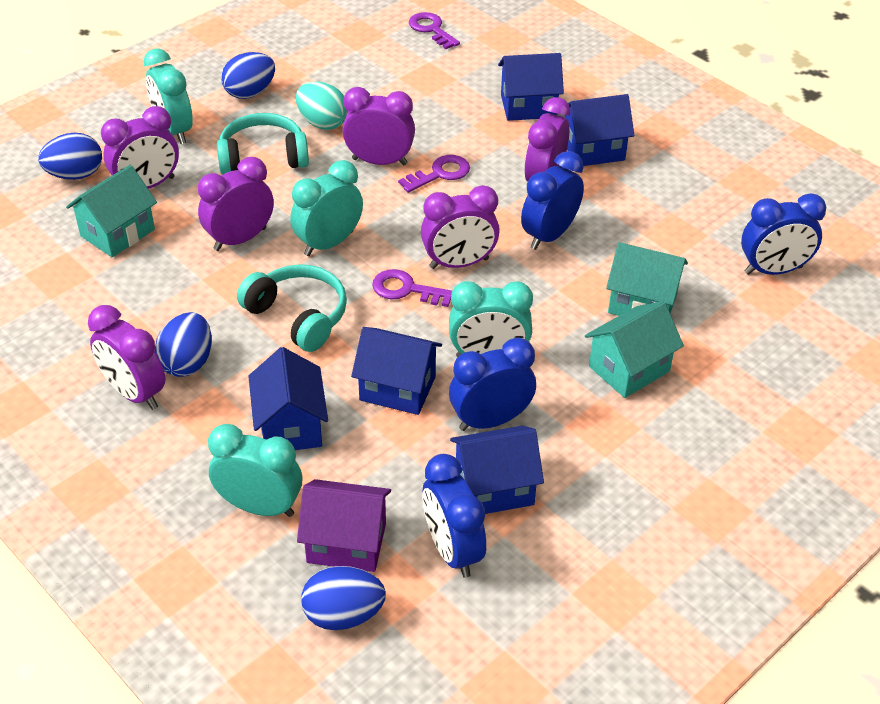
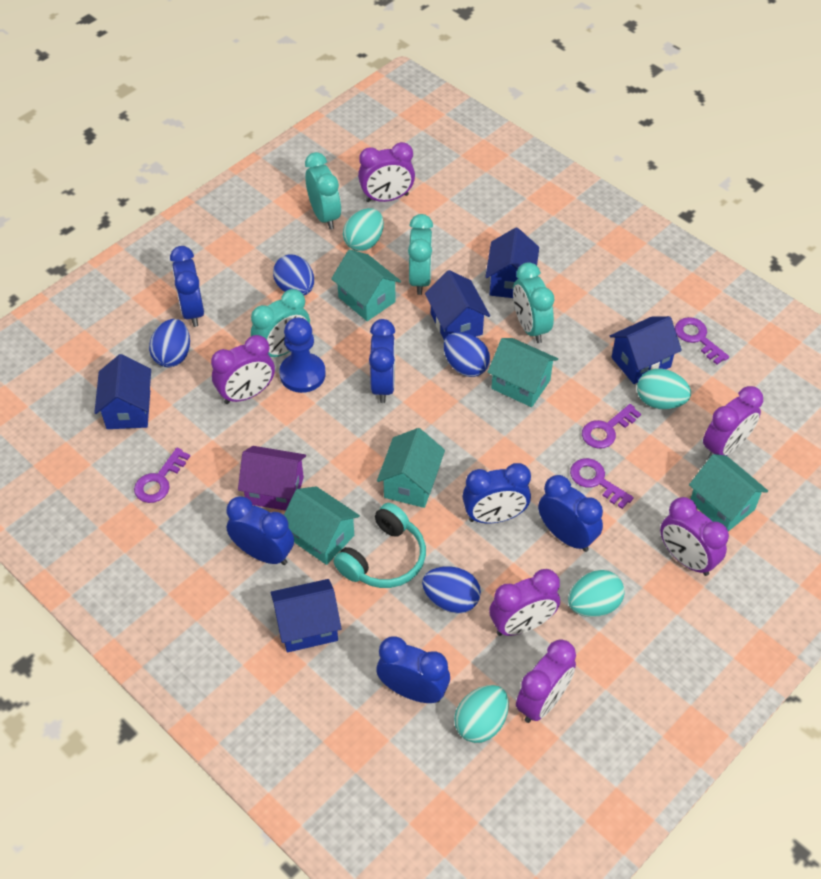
blue clock: [422,454,486,578] [449,338,536,431] [521,151,584,250] [741,193,826,275] = 4 -> [170,246,204,327] [227,496,294,565] [369,319,395,403] [376,636,450,703] [463,463,531,523] [538,475,603,552] = 6
blue pawn: none = 0 -> [279,318,326,393] = 1
purple key: [372,269,452,307] [398,155,470,193] [409,12,460,49] = 3 -> [134,448,190,503] [570,458,634,509] [582,404,641,449] [675,317,729,365] = 4
turquoise egg: [296,82,348,130] = 1 -> [343,208,384,251] [454,685,509,743] [568,570,625,617] [637,369,691,409] = 4
turquoise headphones: [217,113,309,175] [237,264,347,352] = 2 -> [333,503,426,588] = 1
turquoise house: [66,165,157,257] [585,301,684,398] [606,242,688,316] = 3 -> [284,486,360,565] [331,249,401,321] [377,428,445,508] [488,338,558,407] [689,454,768,531] = 5

